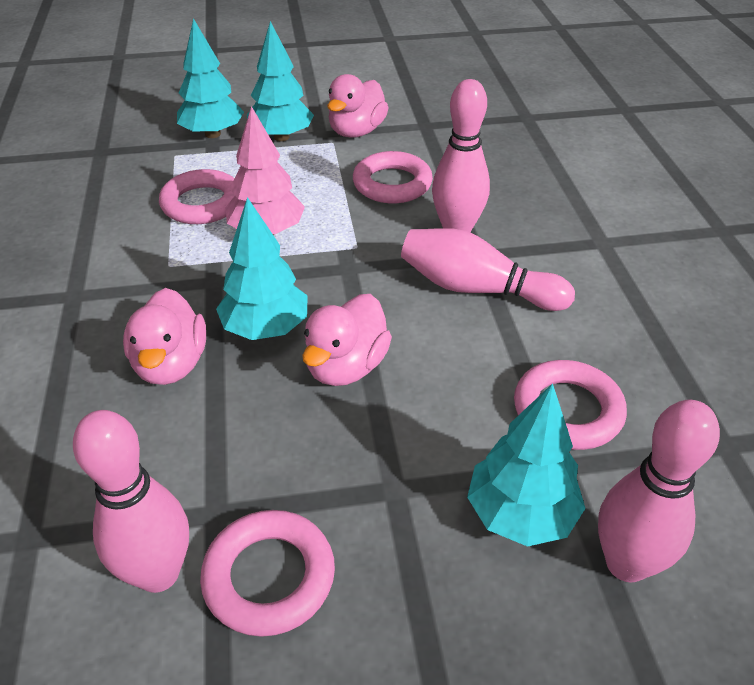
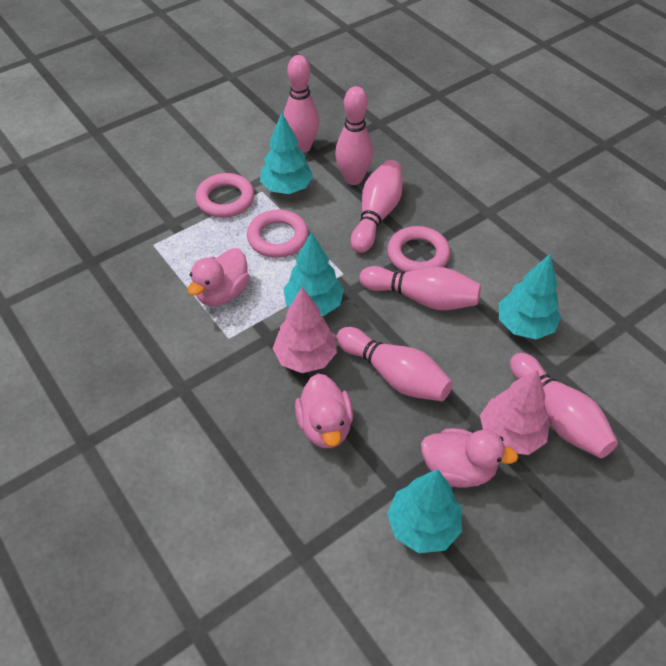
pink bowling pin: [73,410,189,593] [401,228,575,311] [432,79,490,232] [598,400,720,582] = 4 -> [283,55,319,153] [335,86,373,185] [336,327,453,401] [351,160,402,253] [359,266,481,310] [510,353,618,458] = 6
pink ring: [159,169,235,224] [200,510,335,637] [353,151,433,203] [514,360,627,450] = 4 -> [195,173,254,218] [247,210,308,258] [387,226,450,272] = 3
pink tree: [225,106,305,235] = 1 -> [272,287,337,373] [480,370,550,455] = 2

